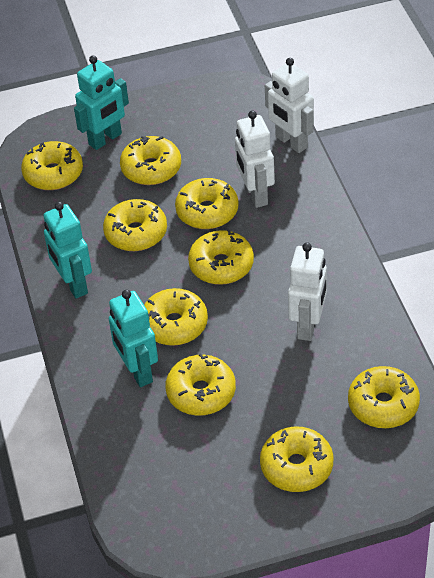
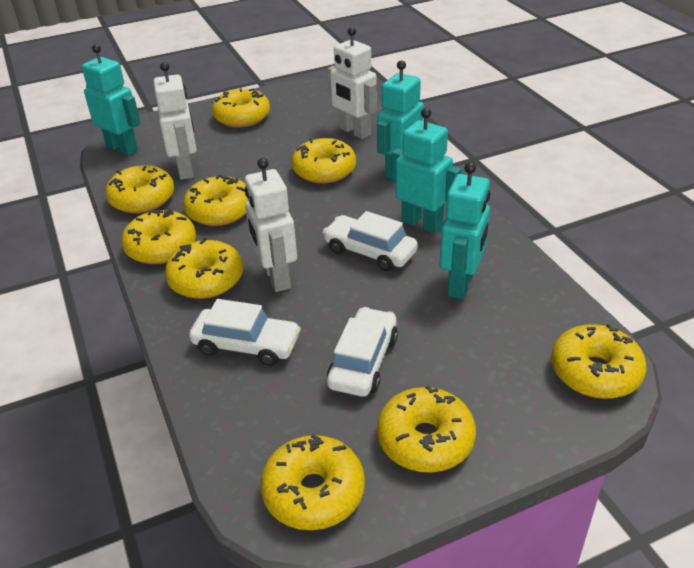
turquoise robot: [43,202,92,299] [74,55,129,150] [109,290,158,387] = 3 -> [82,44,141,156] [377,60,424,179] [392,108,461,234] [440,162,490,299] = 4
white car: none = 0 -> [189,299,301,366] [323,211,418,272] [327,307,398,397] = 3

